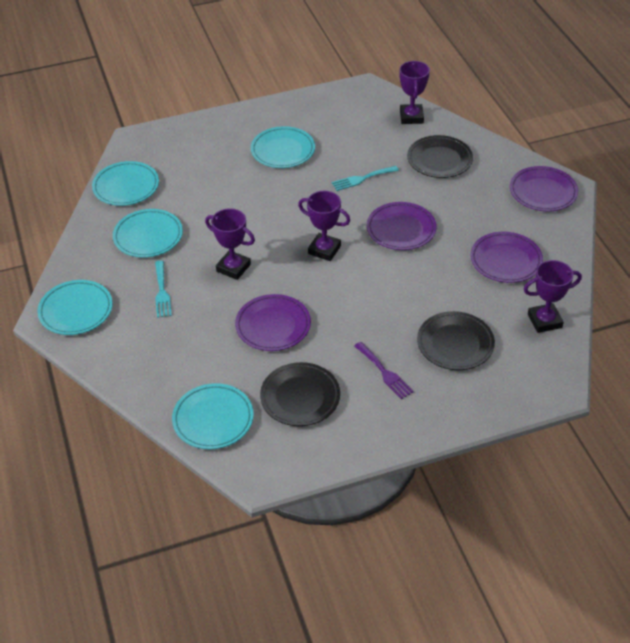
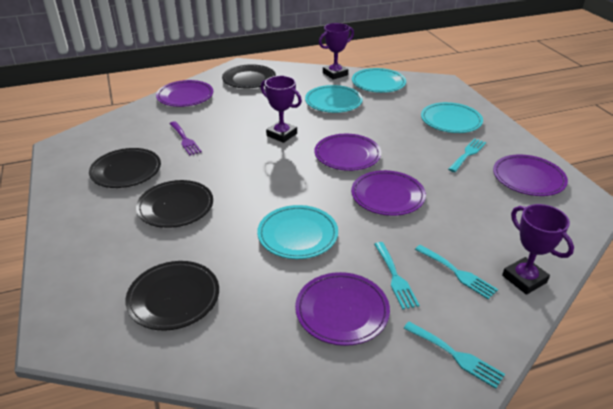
black plate: [260,362,340,426] [407,135,473,178] [417,311,495,370] = 3 -> [89,148,161,188] [125,261,219,331] [136,180,213,228] [222,64,276,88] = 4
purple plate: [235,294,311,351] [367,202,437,250] [470,232,543,283] [510,166,578,211] = 4 -> [156,80,213,107] [295,272,390,346] [314,134,381,171] [351,170,426,216] [493,155,568,196] = 5
purple trophy: [205,208,255,280] [298,191,350,261] [399,61,430,124] [524,260,582,333] = 4 -> [260,76,302,143] [319,23,354,80] [502,204,574,295] = 3
turquoise fork: [155,260,172,318] [332,166,399,191] = 2 -> [374,242,420,310] [403,322,505,389] [415,245,498,299] [448,138,486,172] = 4
turquoise plate: [37,280,113,335] [92,161,159,206] [113,209,183,258] [172,383,254,450] [251,126,315,168] = 5 -> [257,205,338,259] [305,85,363,113] [352,68,406,93] [421,102,483,133] = 4

